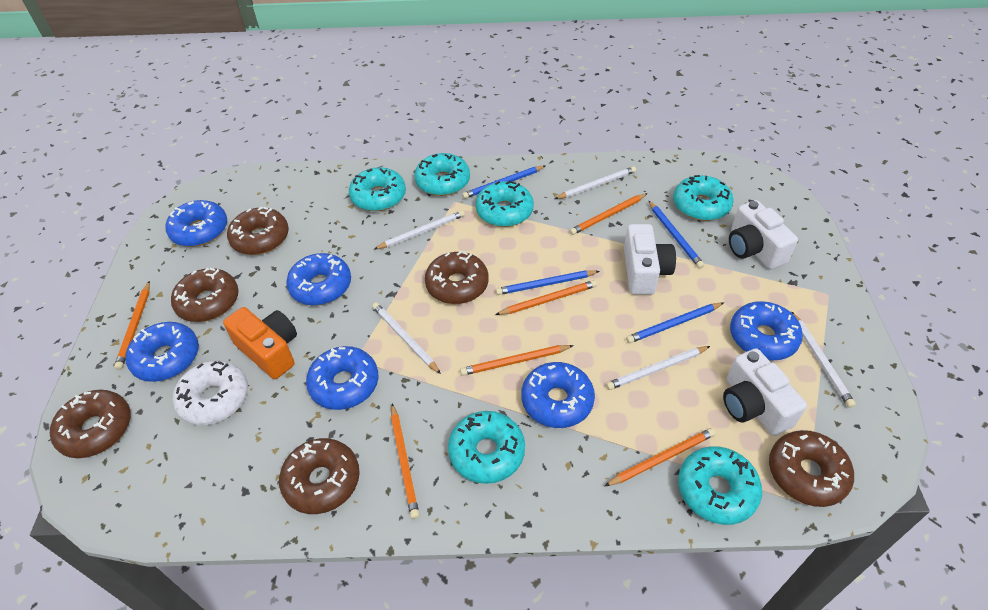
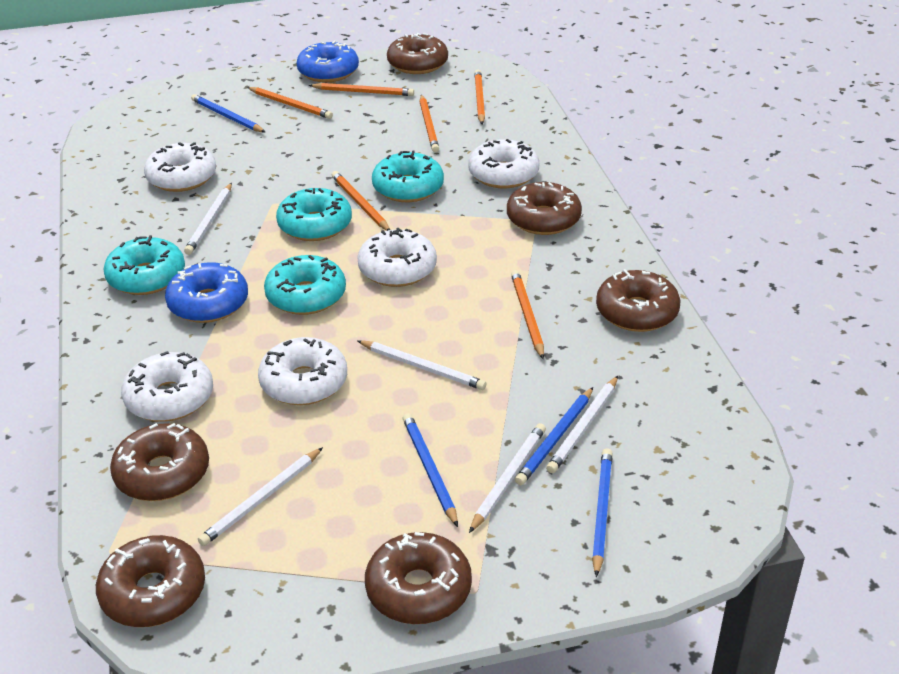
blue donut: [126,322,199,382] [166,200,227,247] [286,253,351,306] [306,346,378,410] [521,362,595,428] [730,301,803,360] = 6 -> [165,262,248,323] [297,41,359,83] = 2
orange camera: [223,307,297,379] = 1 -> none = 0
turquoise donut: [349,167,406,211] [414,153,470,196] [448,411,525,484] [475,181,534,227] [673,175,733,221] [678,446,762,525] = 6 -> [103,235,185,295] [264,255,346,315] [276,188,352,241] [372,150,444,202] = 4
white camera: [624,224,676,295] [723,348,807,436] [729,200,798,269] = 3 -> none = 0
white donut: [173,360,248,425] = 1 -> [121,351,213,422] [144,142,216,192] [258,337,347,405] [357,228,437,287] [468,139,539,188] = 5

